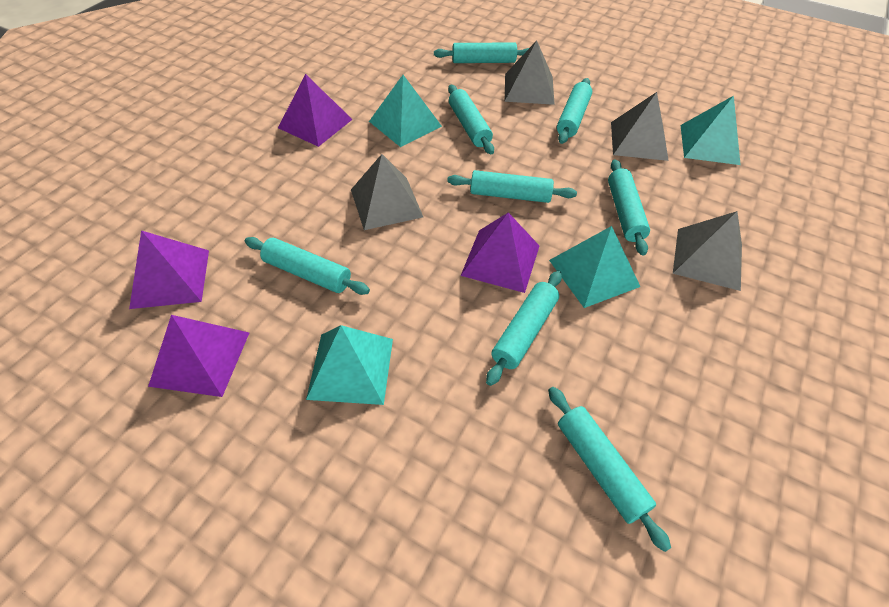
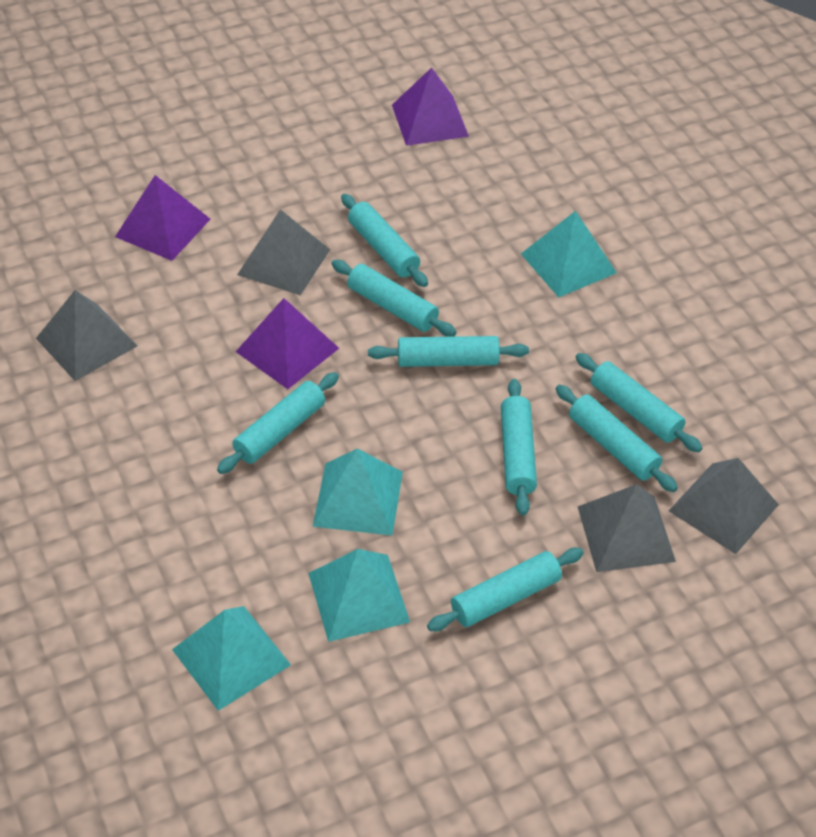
purple pyramid: [129,230,209,309] [148,315,249,397] [278,74,353,147] [461,212,539,293] = 4 -> [115,175,210,261] [236,298,339,389] [392,68,469,146] = 3

